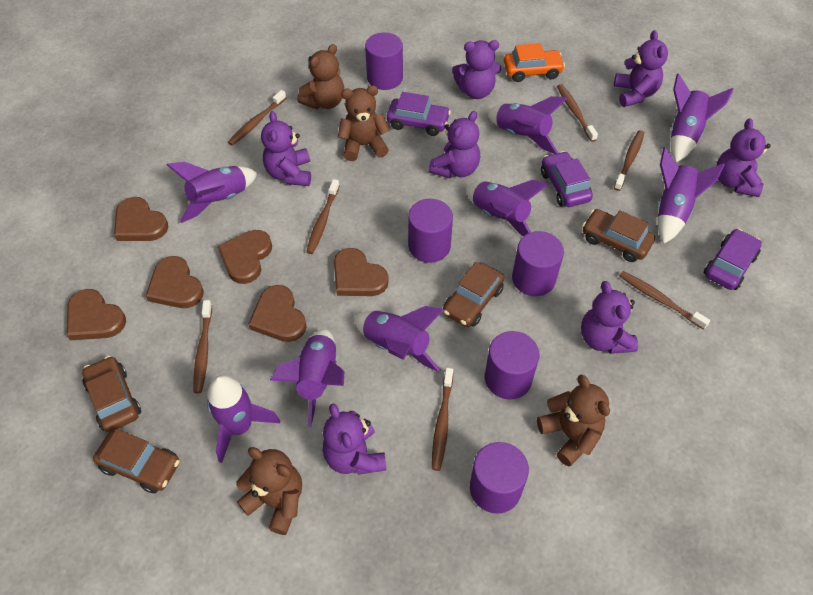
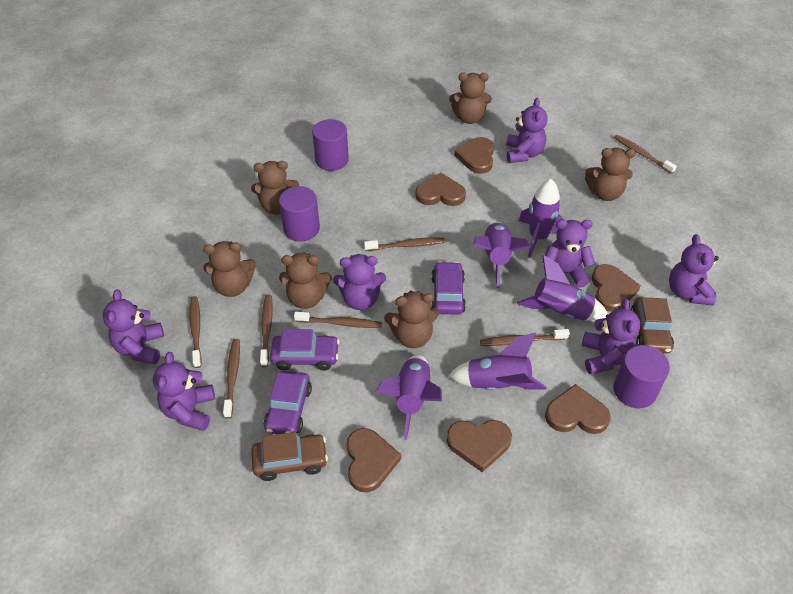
brown car: [82,356,141,432] [93,429,180,493] [443,262,504,327] [582,209,655,262] = 4 -> [251,432,328,481] [631,297,674,353] = 2
brown teddy bear: [236,447,302,535] [297,44,344,109] [338,85,390,161] [537,375,610,467] = 4 -> [203,241,256,297] [251,161,299,215] [279,253,332,309] [384,291,439,348] [449,73,492,124] [585,148,636,201] = 6
orange car: [504,43,565,82] = 1 -> none = 0
purple cylinder: [365,32,403,90] [408,199,453,263] [470,442,529,514] [485,331,539,399] [512,231,564,296] = 5 -> [279,186,320,242] [312,119,349,171] [613,345,670,408] = 3
purple rocket: [167,162,257,223] [207,375,280,463] [270,329,344,427] [353,306,444,372] [465,180,549,236] [487,96,568,154] [657,147,725,244] [671,73,734,163] = 8 -> [376,354,442,440] [448,333,547,390] [473,222,531,288] [517,255,608,321] [519,179,564,258] = 5

